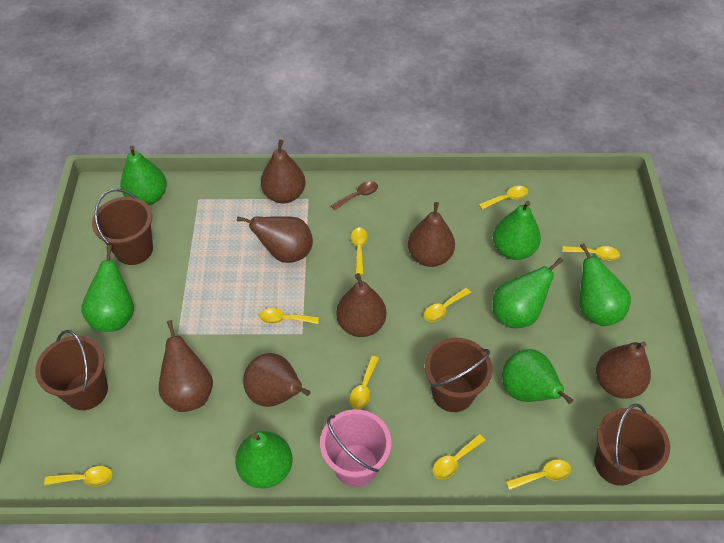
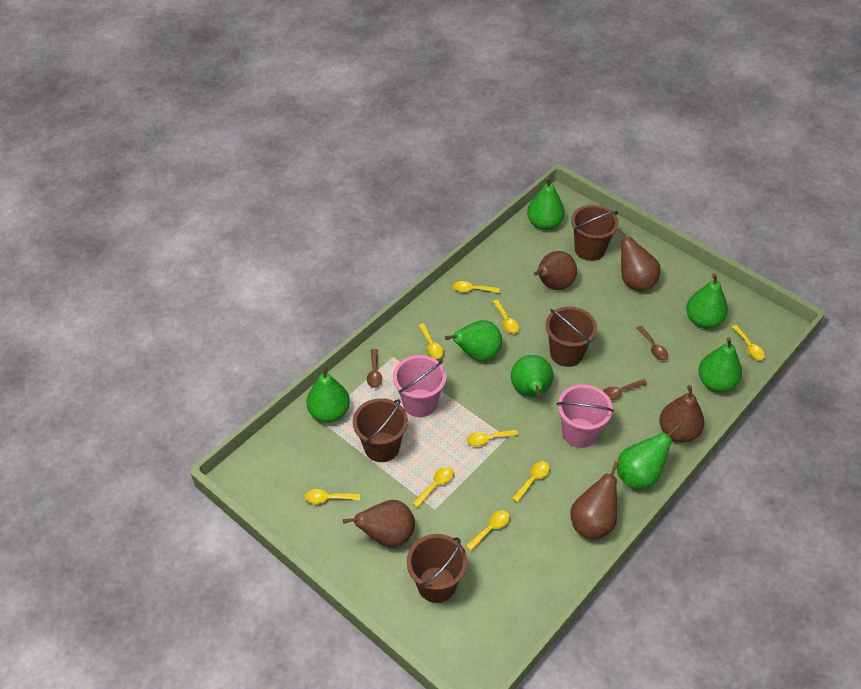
brown pear: [159,320,213,412] [237,216,313,263] [243,353,310,407] [261,139,305,203] [336,273,386,337] [408,202,455,267] [596,341,651,399] = 7 -> [343,500,415,548] [534,251,577,290] [570,461,619,540] [617,228,661,291] [659,385,704,442] = 5
brown spoon: [331,181,378,210] = 1 -> [367,349,382,388] [603,379,647,400] [636,326,668,361] = 3
pink bucket: [320,409,391,487] = 1 -> [393,355,446,417] [557,384,614,448] = 2

